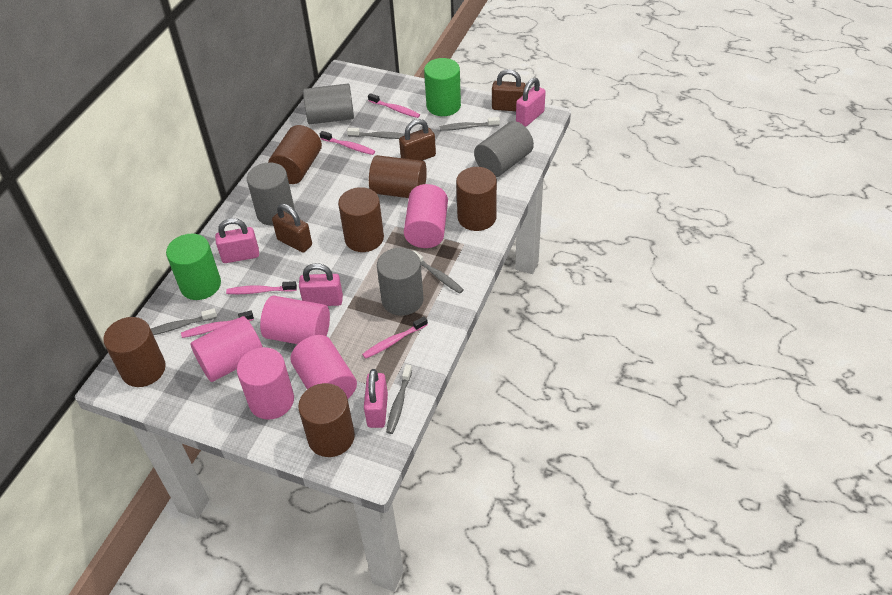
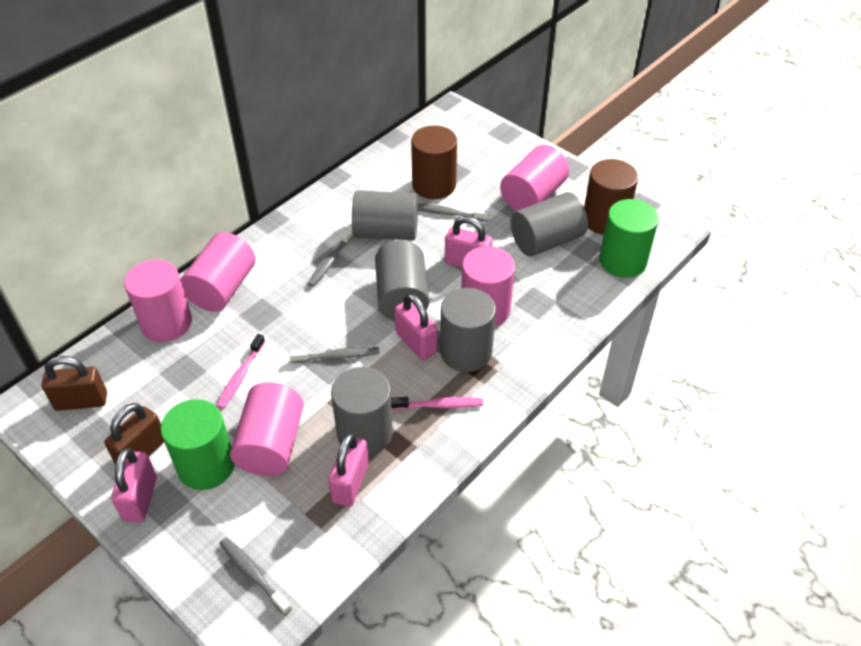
brown cylinder: [103,317,166,387] [268,125,322,184] [298,383,355,457] [338,187,384,252] [369,155,427,198] [456,167,497,231] = 6 -> [411,125,457,199] [584,159,638,235] = 2
brown padlock: [272,204,312,253] [399,119,436,161] [492,69,525,111] = 3 -> [42,356,107,411] [104,403,164,465] = 2
grey cylinder: [247,163,295,226] [303,84,354,124] [377,248,423,316] [474,121,534,177] = 4 -> [331,367,393,455] [352,191,418,240] [375,240,429,320] [440,288,496,372] [511,192,588,256] = 5
grey toothbrush: [151,308,217,335] [347,128,405,139] [386,364,412,434] [414,250,463,294] [440,117,500,131] = 5 -> [219,537,292,615] [289,347,379,363] [308,227,353,287] [418,204,489,221] = 4
pink toothbrush: [181,311,254,338] [226,281,297,294] [320,131,375,155] [362,316,428,359] [368,93,420,118] = 5 -> [216,334,265,409] [391,397,484,410] = 2

